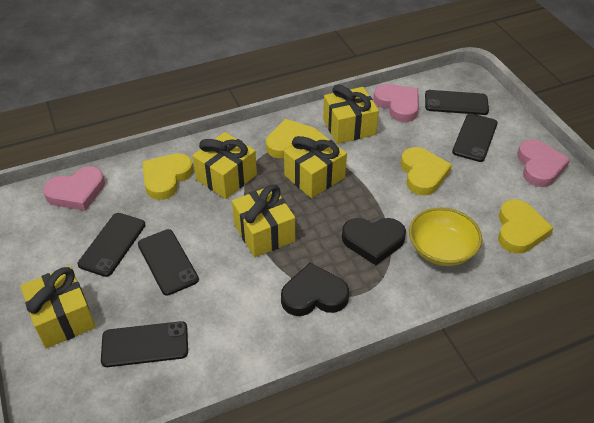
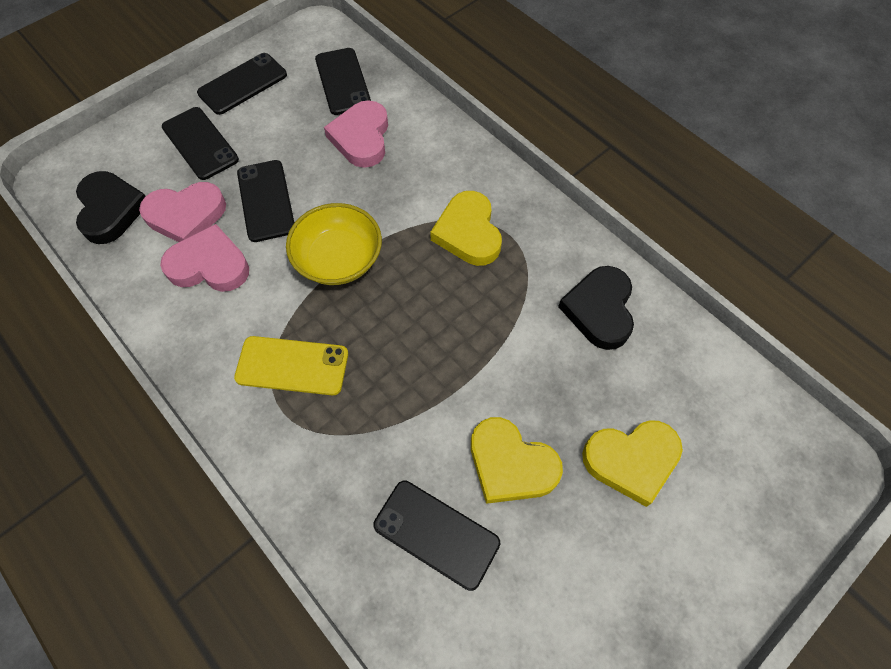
yellow gift: [20,266,96,349] [192,132,257,199] [232,185,295,257] [284,131,347,198] [323,85,379,144] = 5 -> none = 0
yellow heart: [142,153,193,200] [266,119,318,158] [401,147,452,195] [498,199,553,253] = 4 -> [430,191,502,266] [471,417,563,504] [582,420,683,507] = 3
yellow phone: none = 0 -> [234,336,348,395] = 1

